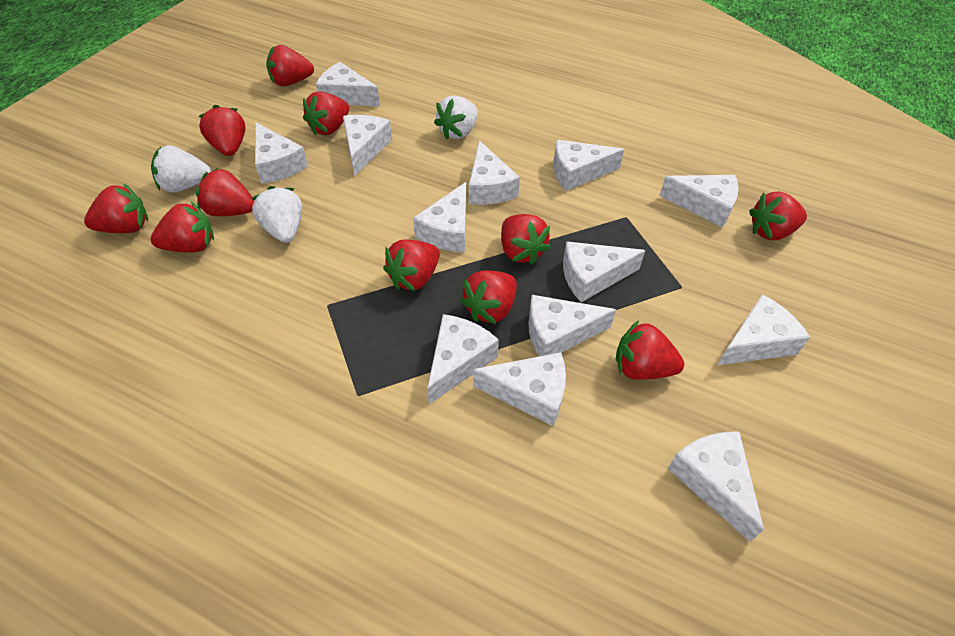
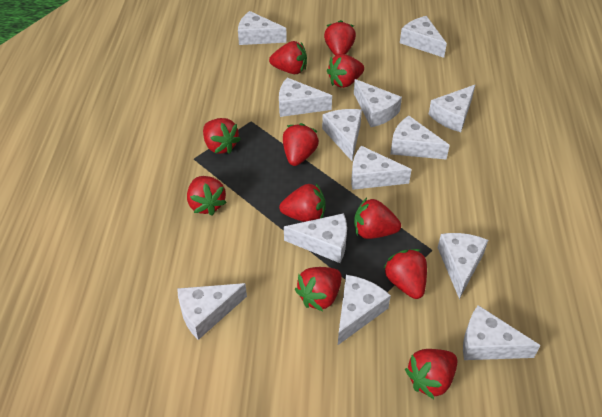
white strawberry: [151,145,211,193] [251,186,302,243] [434,95,478,139] = 3 -> none = 0

